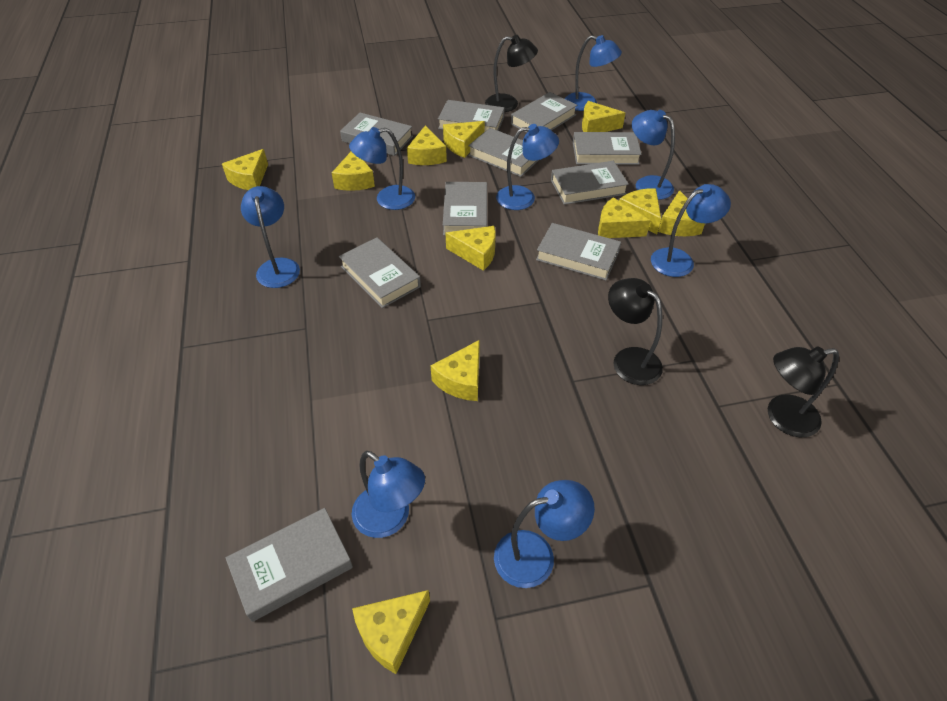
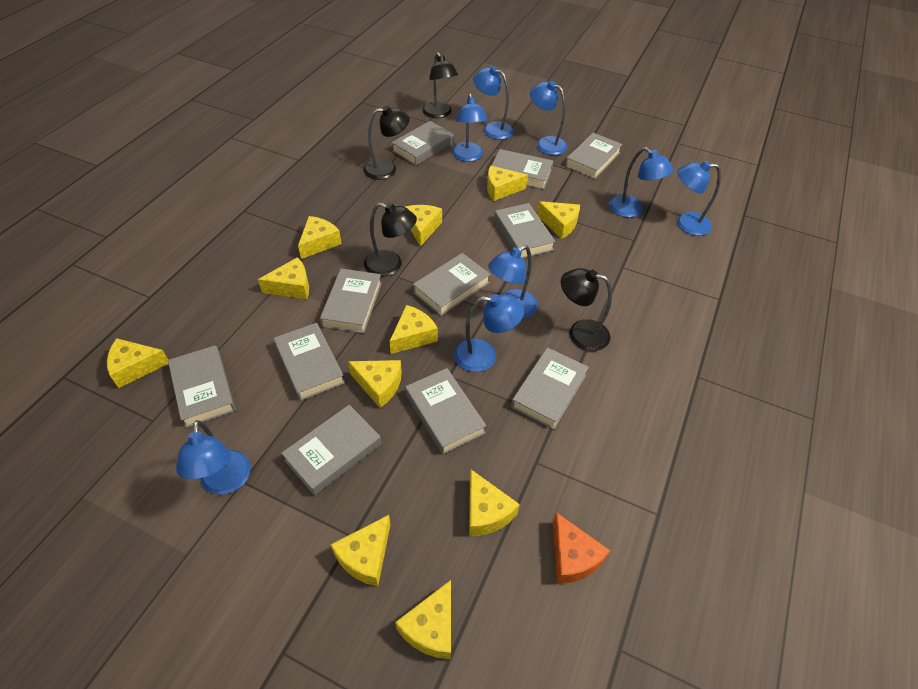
black lamp: [485,35,538,112] [608,278,663,385] [768,346,839,437] = 3 -> [364,106,410,180] [364,203,417,277] [422,52,458,118] [561,268,612,351] = 4
grey book: [226,508,353,622] [339,237,421,308] [340,113,413,156] [438,100,505,131] [443,182,487,236] [468,128,539,177] [511,92,577,133] [536,223,621,280] [551,161,629,205] [573,132,642,165] = 10 -> [168,345,236,428] [273,323,345,401] [281,405,381,495] [320,269,382,333] [392,121,454,166] [405,368,486,454] [413,253,491,316] [491,149,553,189] [494,203,556,258] [511,347,589,430] [565,133,623,179] = 11
orange cheese: none = 0 -> [553,512,610,584] = 1

